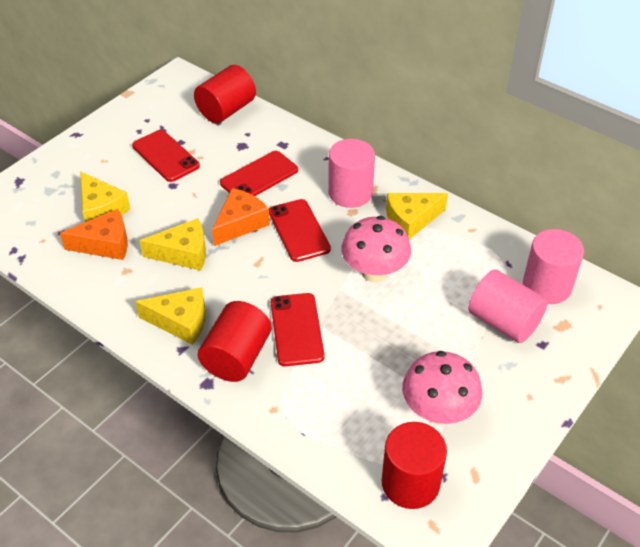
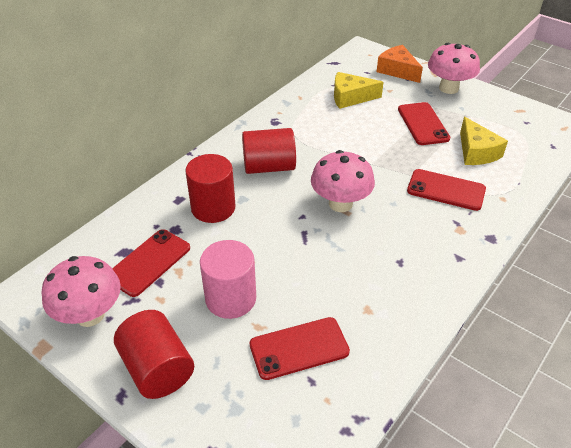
orange cheese: [60,209,128,260] [212,188,270,246] = 2 -> [377,45,423,83] = 1
pink cylinder: [328,139,375,208] [468,270,548,343] [523,229,584,304] = 3 -> [200,240,256,319] = 1
pink mushroom: [341,216,411,282] [402,351,482,424] = 2 -> [41,256,121,327] [311,150,375,212] [428,43,480,94] = 3
yellow cheese: [80,171,130,222] [135,287,206,345] [139,218,206,271] [386,193,448,240] = 4 -> [334,72,384,109] [460,117,508,165] = 2

